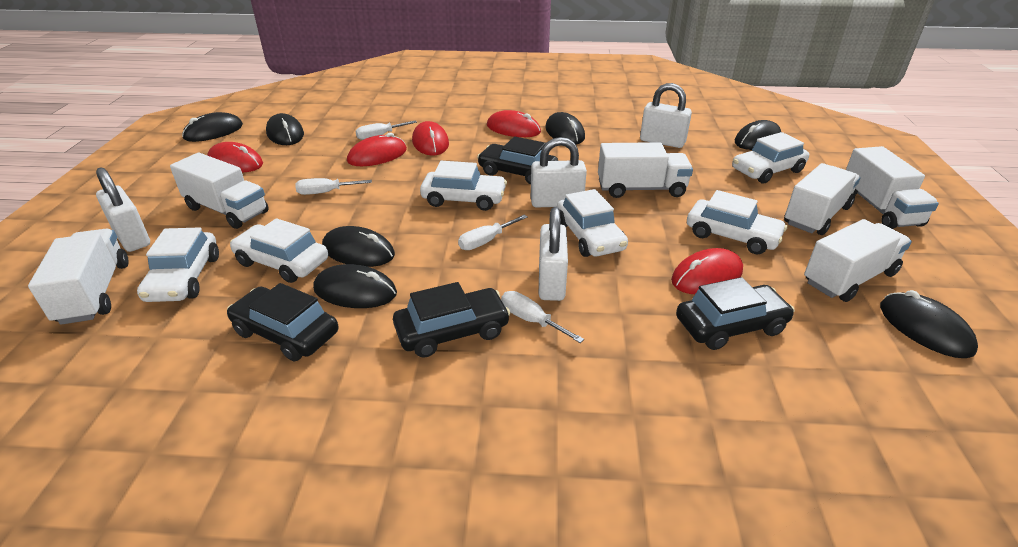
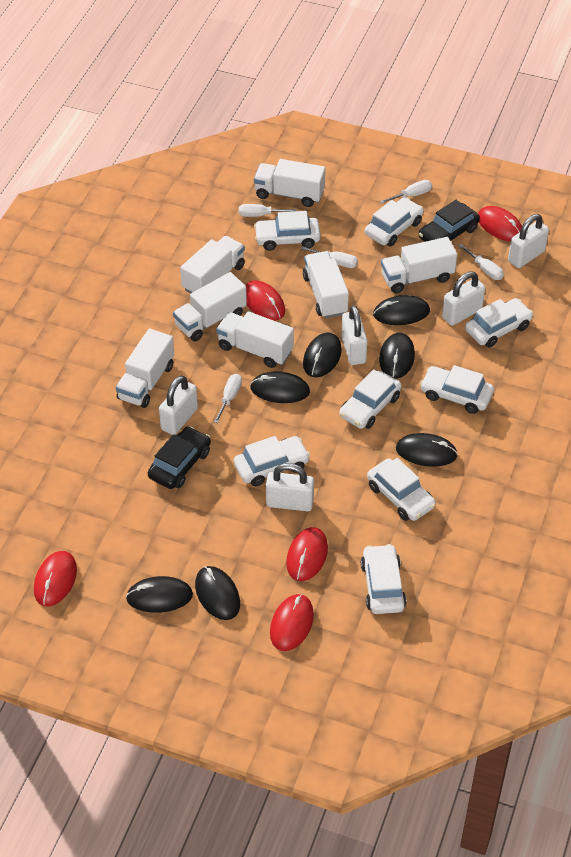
black car: [227,283,338,361] [393,282,510,358] [477,136,558,185] [676,277,795,350] = 4 -> [148,426,211,489] [419,200,480,242] = 2
white car: [137,227,219,302] [230,218,328,283] [420,161,507,211] [557,189,628,257] [687,190,787,254] [732,132,809,183] = 6 -> [234,436,310,486] [254,211,320,251] [339,369,401,429] [361,544,406,614] [365,197,423,246] [367,458,436,521] [420,365,494,414] [465,298,533,347] = 8
white padlock: [96,168,150,252] [531,137,587,207] [539,207,568,301] [640,83,692,148] = 4 -> [159,375,198,435] [266,463,314,511] [341,305,368,365] [442,271,485,326] [508,214,549,268] = 5
white screwdriver: [295,178,372,195] [356,121,417,140] [458,215,528,250] [501,291,584,343] = 4 -> [214,374,242,423] [239,204,297,217] [301,246,358,268] [381,180,432,203] [458,244,504,280] = 5
white truck: [28,229,128,325] [170,153,269,229] [598,142,693,198] [784,163,860,235] [804,219,912,302] [846,146,939,229] = 6 -> [116,328,174,408] [173,272,247,341] [180,236,245,294] [216,311,294,368] [254,159,326,207] [303,251,349,318] [381,237,457,293] = 7

